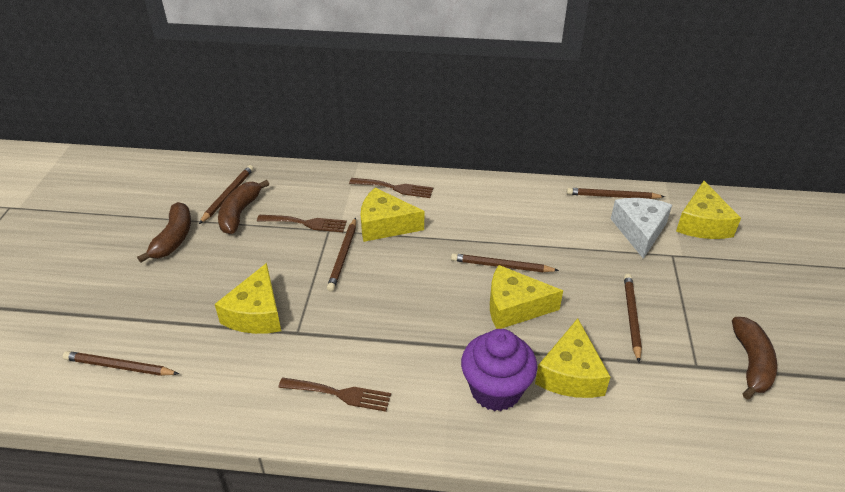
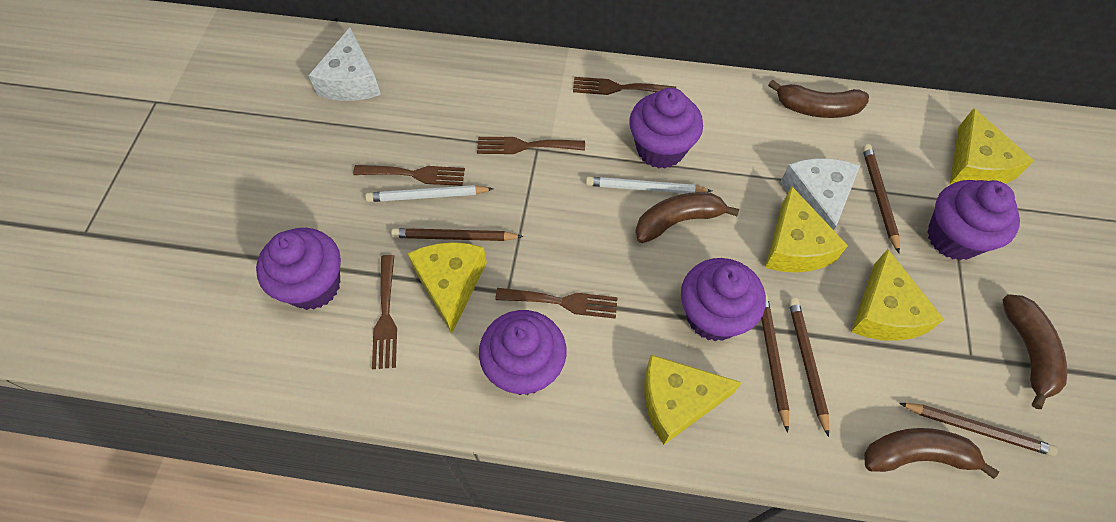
brown banana: [137,202,191,263] [218,180,269,234] [732,317,777,400] = 3 -> [635,192,739,243] [768,80,869,118] [864,428,999,479] [1002,294,1067,409] = 4
brown fork: [257,215,347,232] [278,378,391,412] [349,178,433,198] = 3 -> [353,165,465,186] [372,255,397,369] [477,137,585,154] [495,288,618,319] [573,77,676,95] = 5
brown pencil: [63,351,179,376] [199,165,254,224] [327,218,356,292] [451,253,559,272] [567,188,665,199] [624,274,642,362] = 6 -> [391,228,523,241] [761,294,790,433] [789,298,829,437] [862,144,900,253] [899,403,1058,456] = 5
purple cupcake: [461,329,537,411] = 1 -> [256,228,341,310] [479,310,566,395] [629,88,703,169] [681,258,766,341] [927,180,1020,260] = 5
white cheese: [611,198,672,259] = 1 -> [308,28,381,101] [780,158,860,230] = 2
white pencil: none = 0 -> [365,185,494,202] [586,176,712,194] = 2

